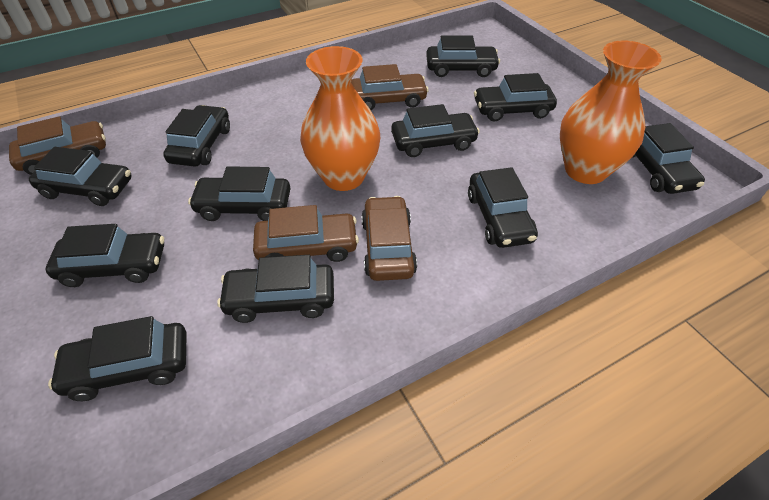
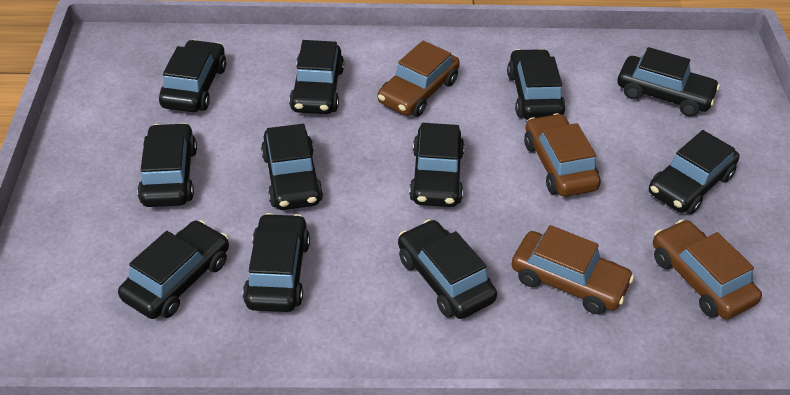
orange vase: [300,46,380,191] [560,41,662,184] = 2 -> none = 0

